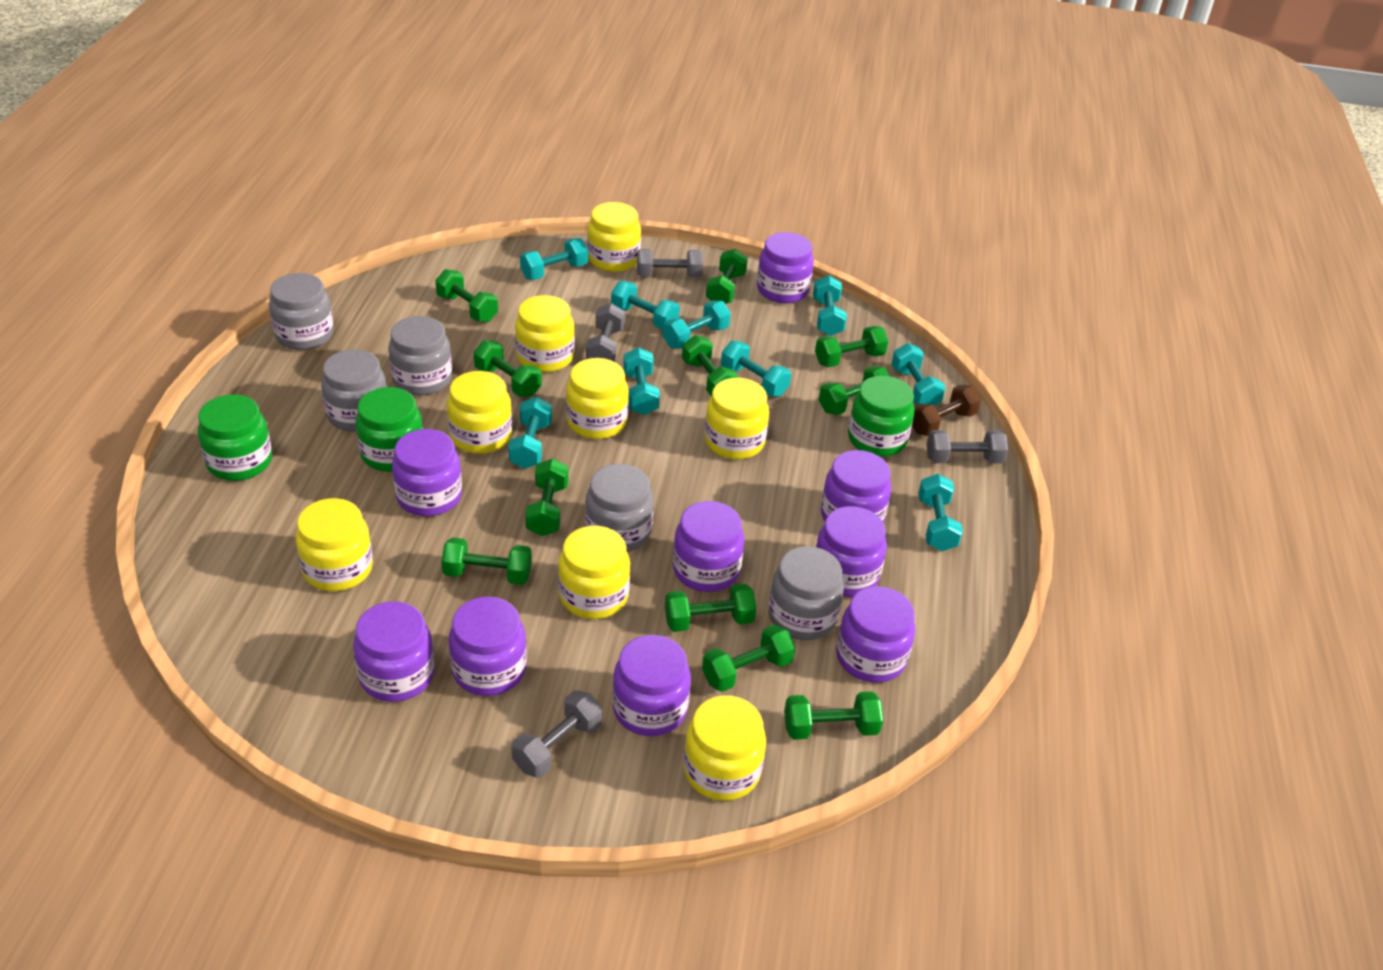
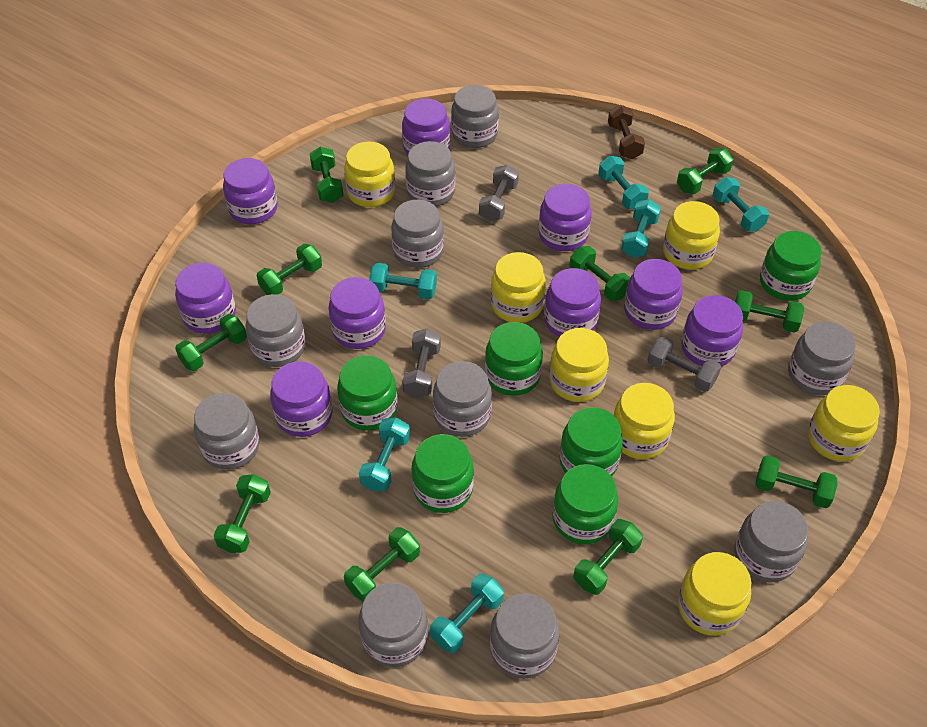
green dumbbell: [435,269,498,322] [441,537,532,585] [474,340,542,397] [525,458,569,536] [665,584,756,632] [682,335,738,396] [702,624,795,692] [706,249,748,304] [784,691,883,740] [815,326,888,367] [819,366,889,415] = 11 -> [175,314,247,371] [214,474,271,553] [257,244,322,295] [310,146,344,203] [344,527,420,602] [570,246,630,301] [574,519,643,595] [677,148,733,194] [735,290,804,333] [756,455,837,508] = 10
green jar: [198,395,272,481] [356,387,423,472] [848,376,915,457] = 3 -> [337,355,398,431] [412,434,474,513] [485,322,543,396] [553,464,618,544] [559,407,623,476] [760,231,822,301] = 6
grey dumbbell: [512,690,603,778] [586,303,625,362] [637,249,703,278] [927,430,1008,464] = 4 -> [402,329,441,398] [479,165,519,221] [647,336,721,392] = 3
grey jar: [269,273,334,350] [321,349,387,432] [388,316,452,395] [585,464,653,552] [768,546,844,640] = 5 -> [194,393,260,470] [246,294,306,367] [359,582,428,667] [391,200,444,268] [405,141,455,206] [433,361,492,437] [451,85,499,148] [490,593,560,679] [735,501,808,583] [788,321,856,395] = 10
turquoise dumbbell: [508,397,552,469] [520,238,588,280] [611,281,680,330] [623,347,660,415] [663,301,731,349] [721,341,791,397] [813,275,847,336] [891,343,946,406] [918,474,963,551] = 9 -> [359,417,410,491] [369,263,437,300] [430,573,504,653] [598,156,649,209] [621,199,661,258] [713,177,769,232] = 6
yellow jar: [296,498,373,591] [447,371,512,454] [515,295,575,372] [558,526,630,619] [566,358,629,439] [587,202,641,272] [683,695,766,801] [705,378,769,459] = 8 -> [344,142,395,207] [491,252,546,323] [549,328,609,402] [613,383,675,459] [663,201,720,270] [678,552,751,636] [808,385,880,462] = 7

